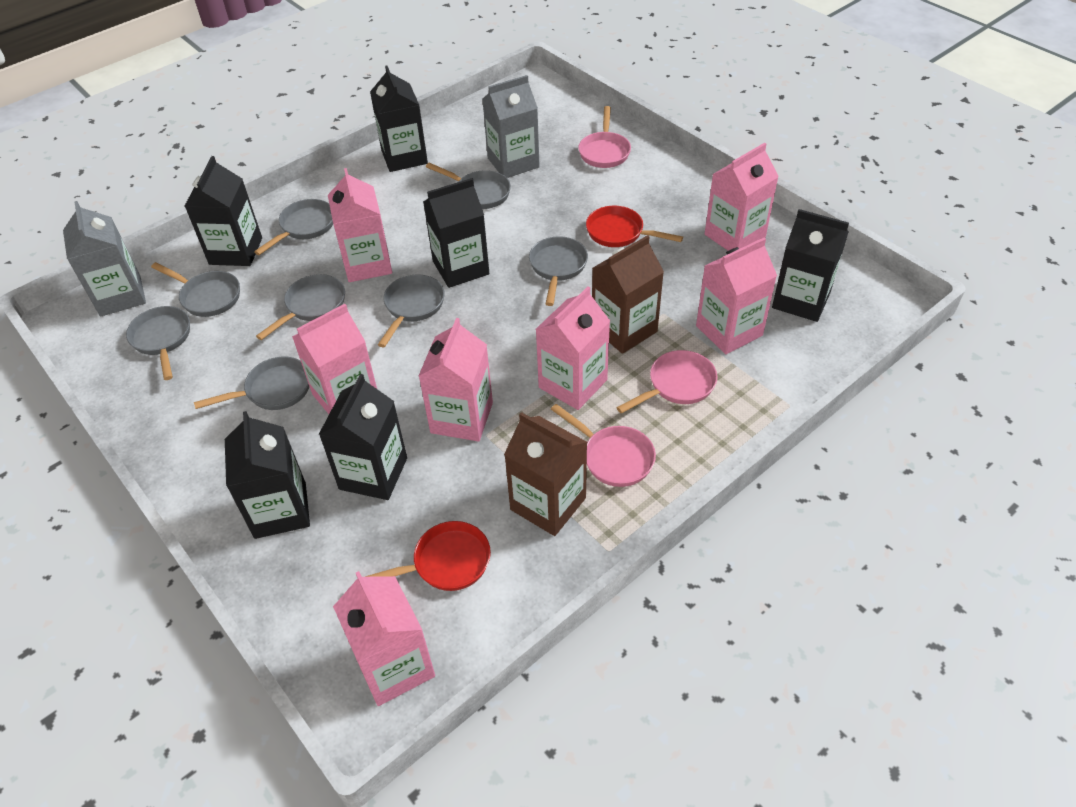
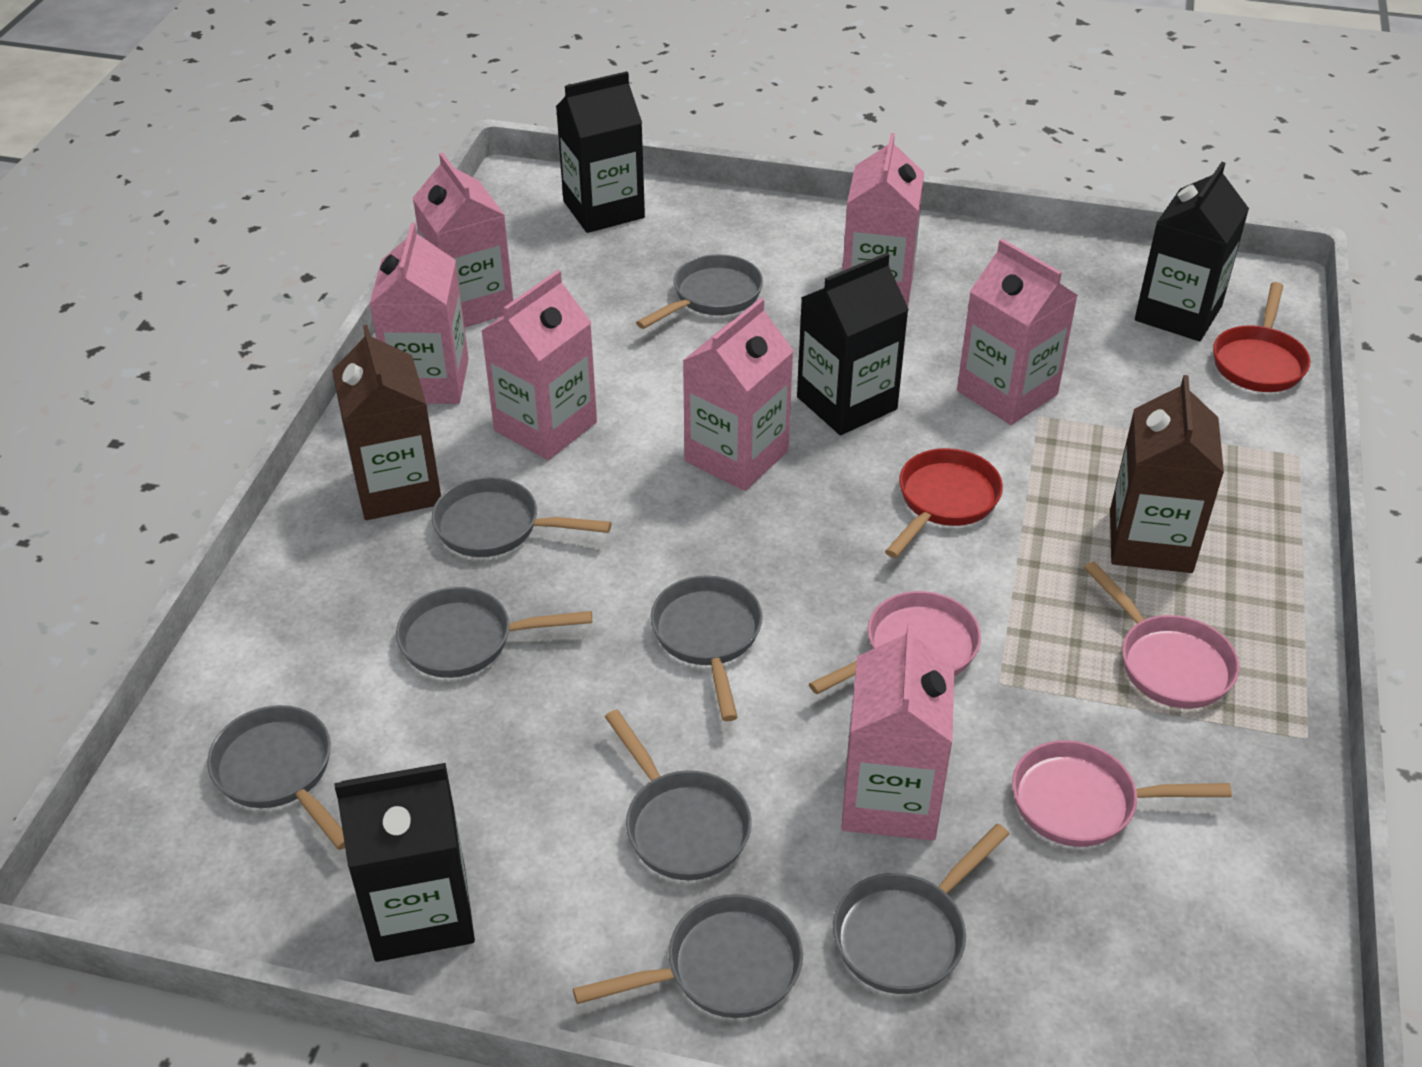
black carton: [185,156,262,266] [225,411,310,539] [319,374,407,500] [370,66,428,172] [423,178,489,288] [772,209,849,322] = 6 -> [334,763,475,962] [556,71,645,233] [797,253,909,435] [1135,162,1249,341] = 4
grey carton: [63,201,146,317] [482,75,540,178] = 2 -> none = 0

